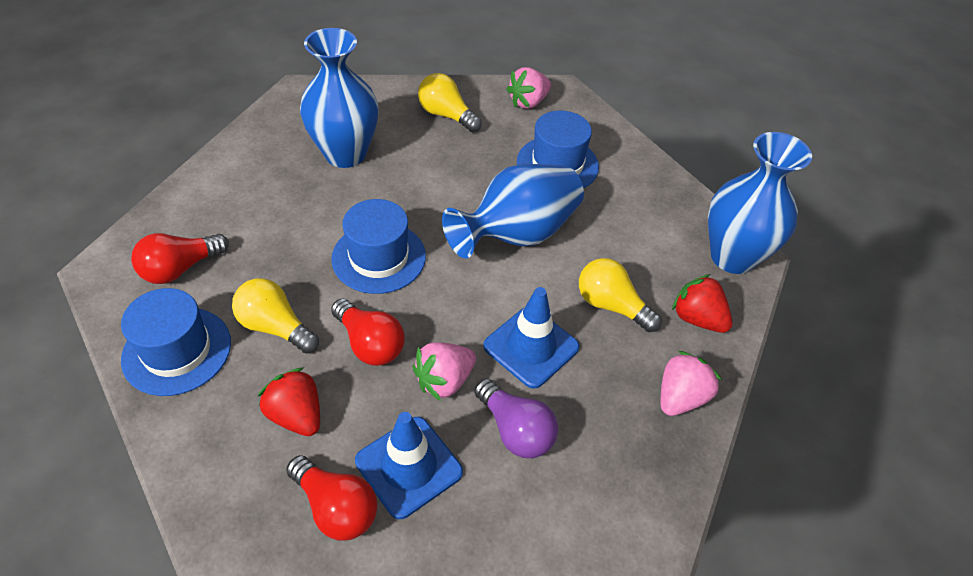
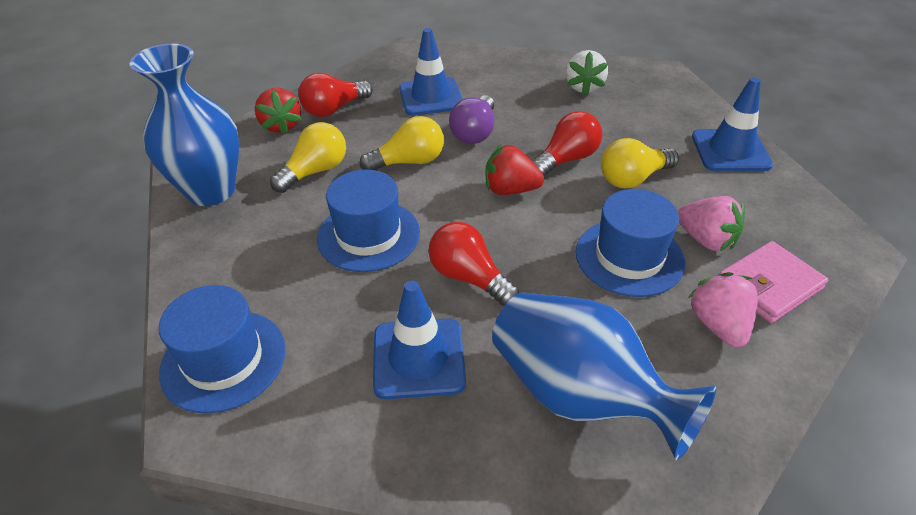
blue traffic cone: [355,412,463,519] [483,287,580,389] = 2 -> [373,281,466,399] [399,28,462,116] [692,77,773,171] = 3
blue vase: [300,28,379,168] [442,164,584,259] [708,132,812,274] = 3 -> [130,44,239,206] [492,293,716,460] = 2
pink strawberry: [412,342,476,401] [506,67,551,109] [661,351,722,416] = 3 -> [678,196,745,251] [688,272,758,348] = 2
pink wallet: none = 0 -> [719,241,829,323] = 1
white strawberry: none = 0 -> [566,50,608,95] = 1

